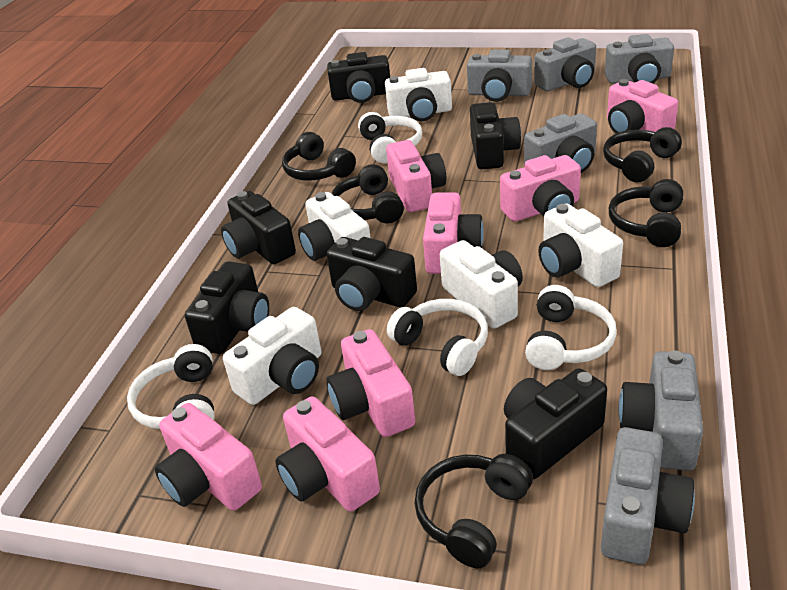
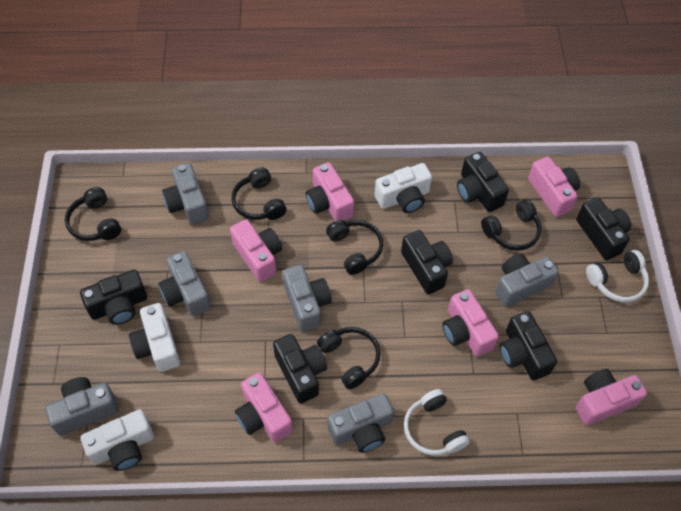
pink camera: [155,403,262,511] [276,396,380,512] [326,329,415,437] [386,140,446,212] [423,192,484,274] [500,155,581,222] [607,79,678,133] = 7 -> [230,219,282,282] [235,372,293,442] [306,162,354,221] [442,289,499,357] [528,157,580,217] [576,369,647,426] = 6
white camera: [223,307,322,405] [298,192,371,261] [385,68,452,121] [440,240,523,329] [538,204,623,287] = 5 -> [81,409,154,471] [129,303,180,372] [375,163,432,213] = 3
white headphones: [127,344,214,429] [358,112,422,163] [387,299,488,376] [525,285,617,370] = 4 -> [404,389,470,456] [586,250,649,302] = 2

